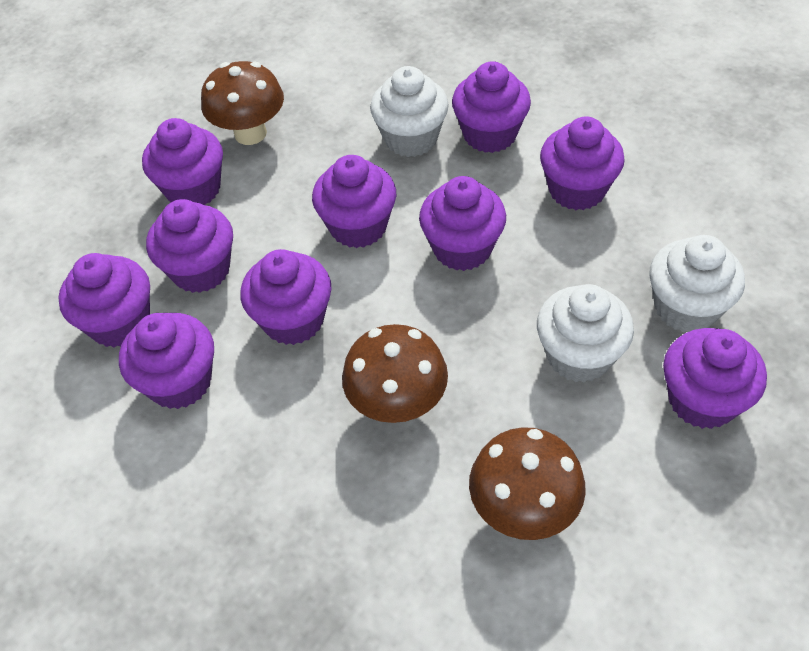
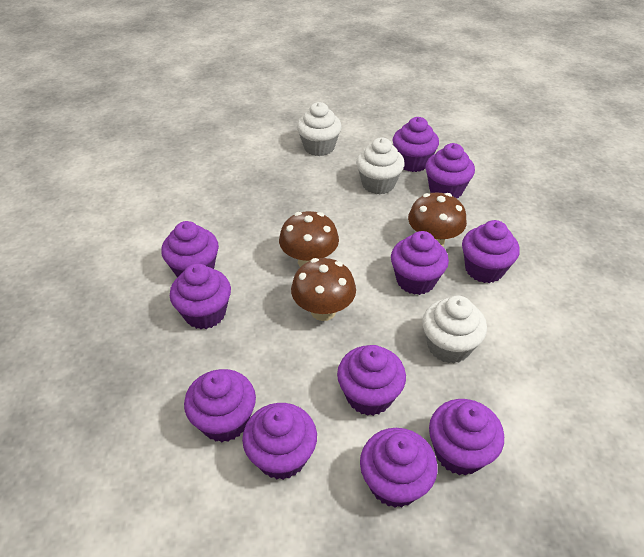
purple cupcake: [58,253,150,348] [119,313,214,409] [142,118,223,205] [146,199,233,293] [240,249,332,345] [312,155,396,248] [419,176,506,271] [452,61,531,153] [540,116,625,210] [663,328,767,429] = 10 -> [161,221,219,278] [170,264,231,329] [184,369,256,442] [242,403,317,480] [337,345,406,416] [360,428,438,508] [391,231,449,295] [393,117,439,172] [425,143,475,198] [429,399,504,475] [462,220,520,283] = 11

